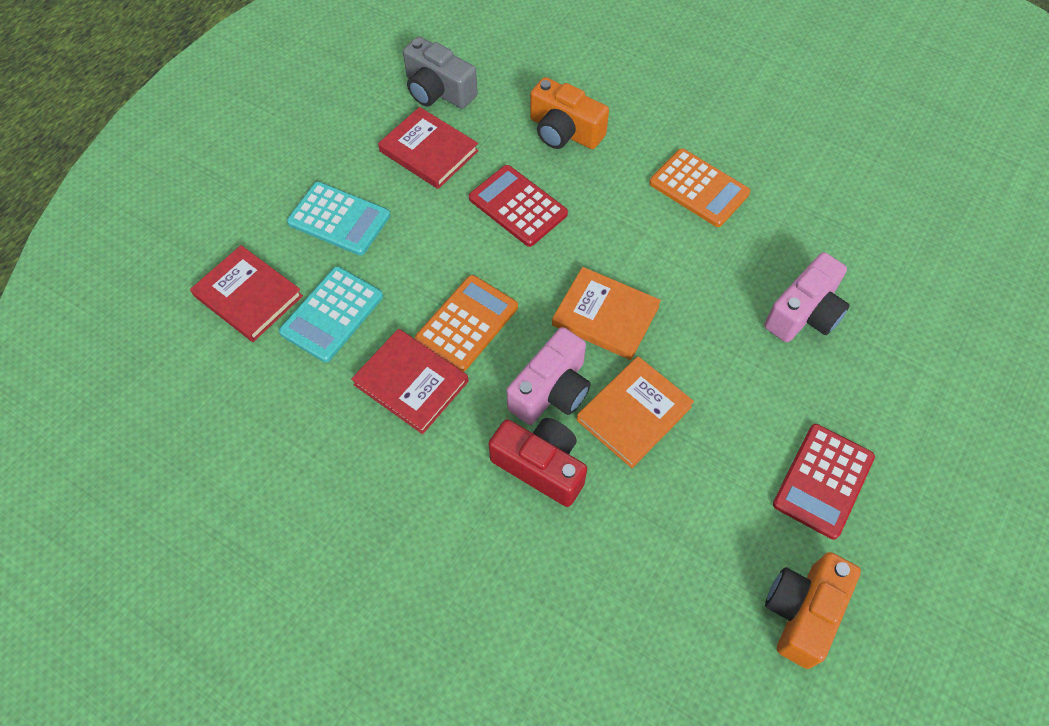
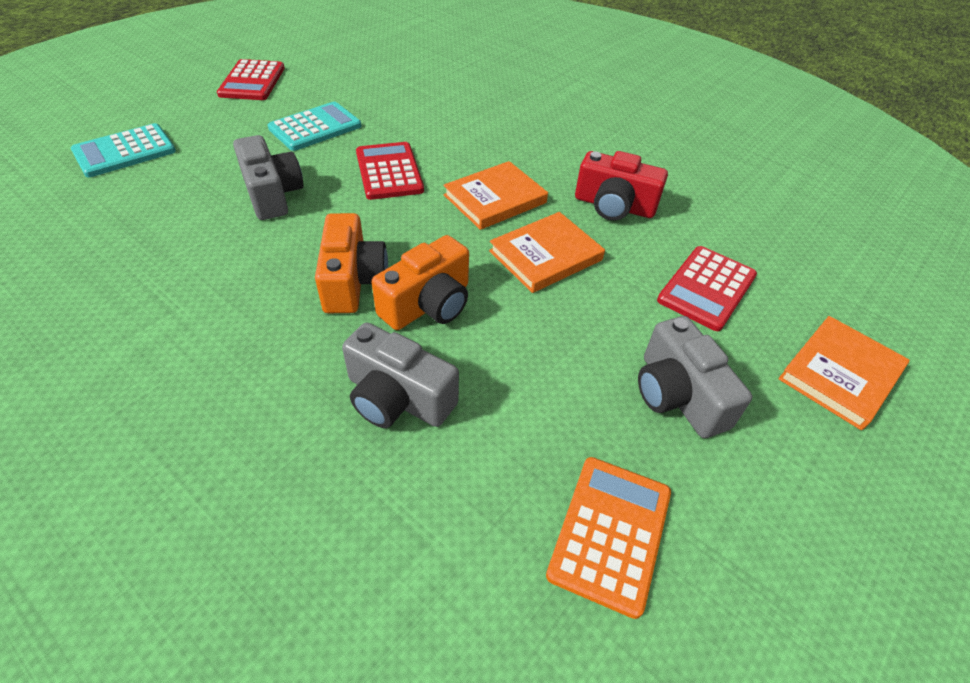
grey camera: [403,36,478,109] = 1 -> [233,135,304,220] [342,323,459,428] [638,316,752,438] = 3
orange book: [552,267,661,360] [577,356,694,468] = 2 -> [443,161,548,230] [489,212,605,293] [778,316,909,430] = 3
orange calculator: [415,275,518,372] [649,148,750,227] = 2 -> [546,457,671,619] = 1
pink camera: [506,327,591,425] [764,252,850,342] = 2 -> none = 0
red book: [190,245,303,342] [351,329,469,434] [378,107,479,189] = 3 -> none = 0
red calculator: [469,165,568,247] [773,424,875,540] = 2 -> [217,59,285,100] [356,142,424,200] [657,246,757,331] = 3

